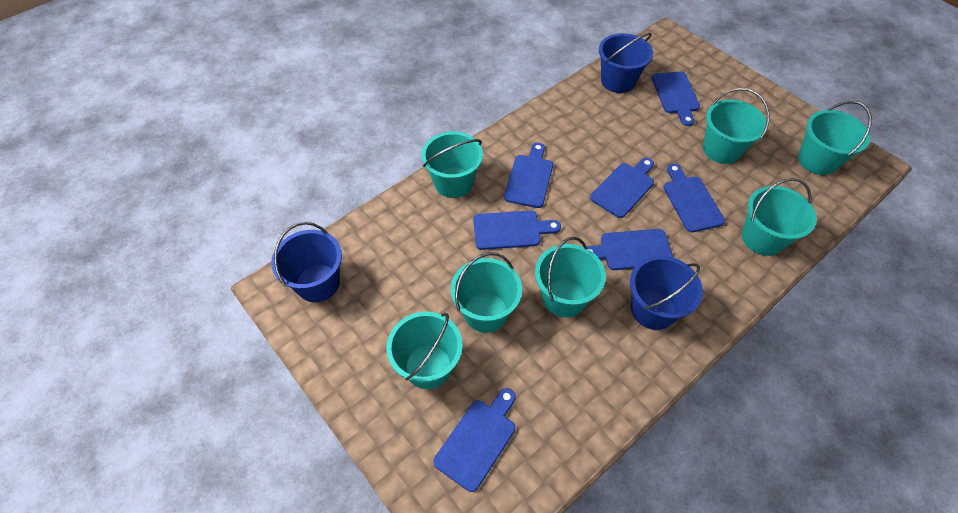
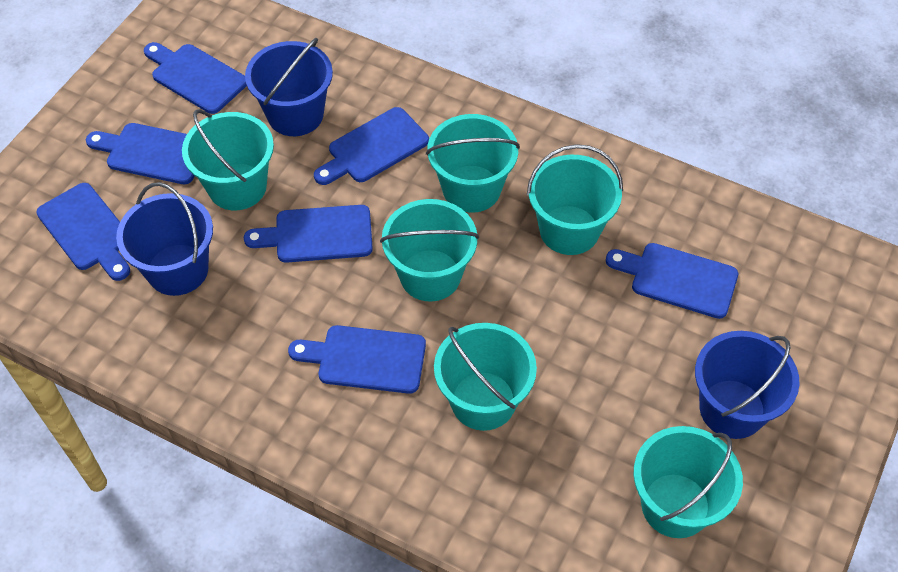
turquoise bucket: [386,312,463,389] [421,132,483,198] [451,252,522,333] [535,237,606,318] [703,88,770,164] [742,178,817,256] [798,101,872,175] = 7 -> [182,109,274,210] [380,199,479,301] [426,114,520,213] [434,323,537,431] [527,144,623,255] [634,426,743,538] = 6

